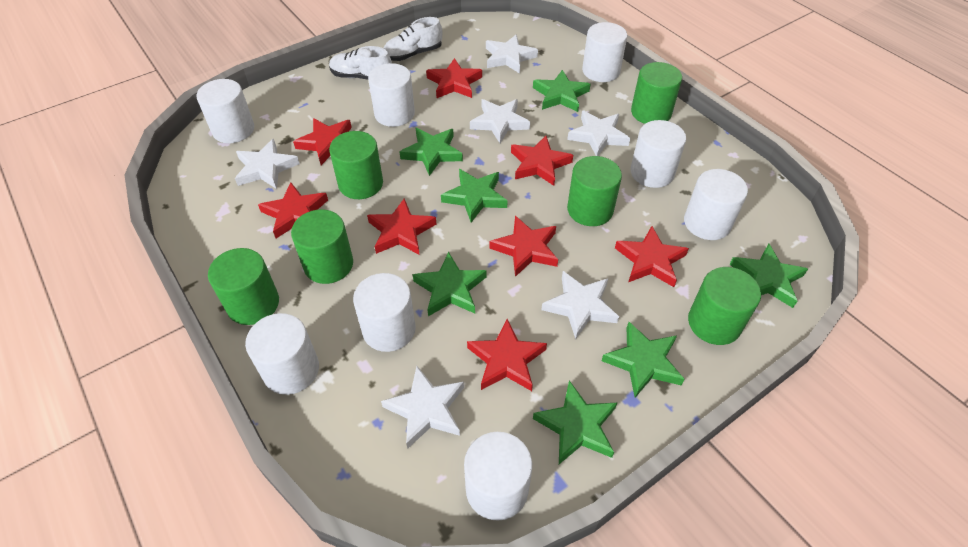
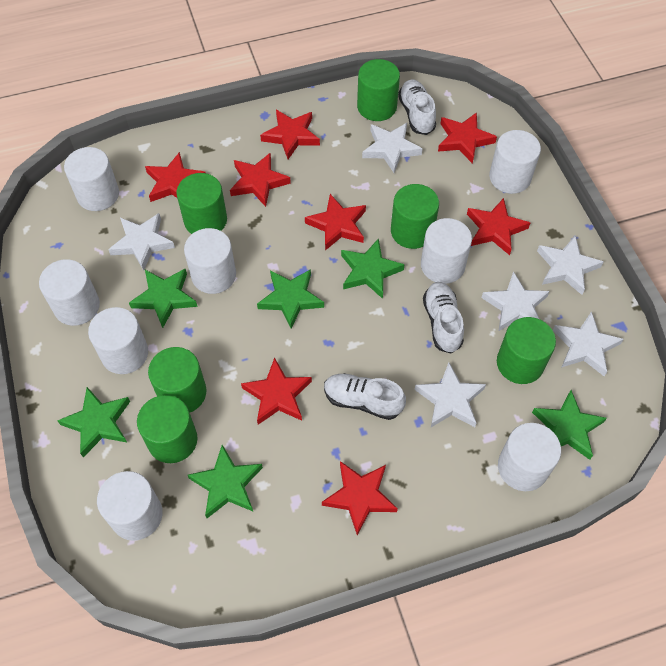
green star: [399,128,463,176] [413,252,486,316] [441,169,508,222] [533,70,590,112] [533,380,617,464] [602,322,685,398] [729,243,808,308] = 7 -> [57,387,130,458] [129,268,198,328] [188,445,263,518] [257,269,324,329] [341,238,405,299] [532,390,607,460] = 6
white shoe: [329,46,392,80] [384,17,442,61] = 2 -> [324,373,406,420] [398,80,436,135] [423,282,464,353] = 3

